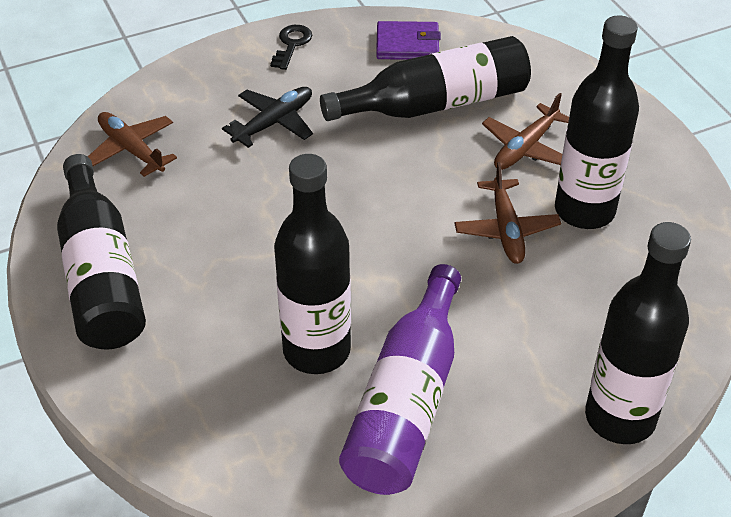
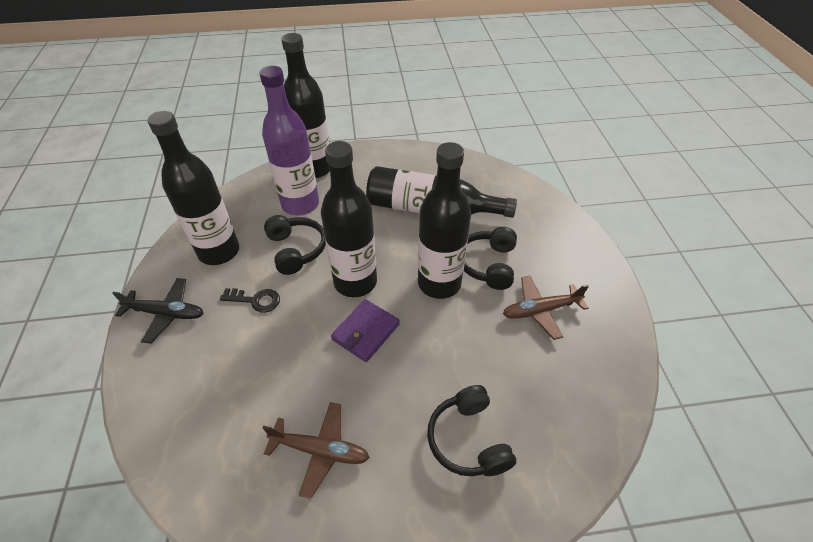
black headphones: none = 0 -> [264,215,326,275] [427,385,516,476] [463,227,517,290] = 3
brown plane: [88,112,177,177] [454,162,561,264] [482,93,569,170] = 3 -> [262,402,370,499] [503,276,589,340] = 2

